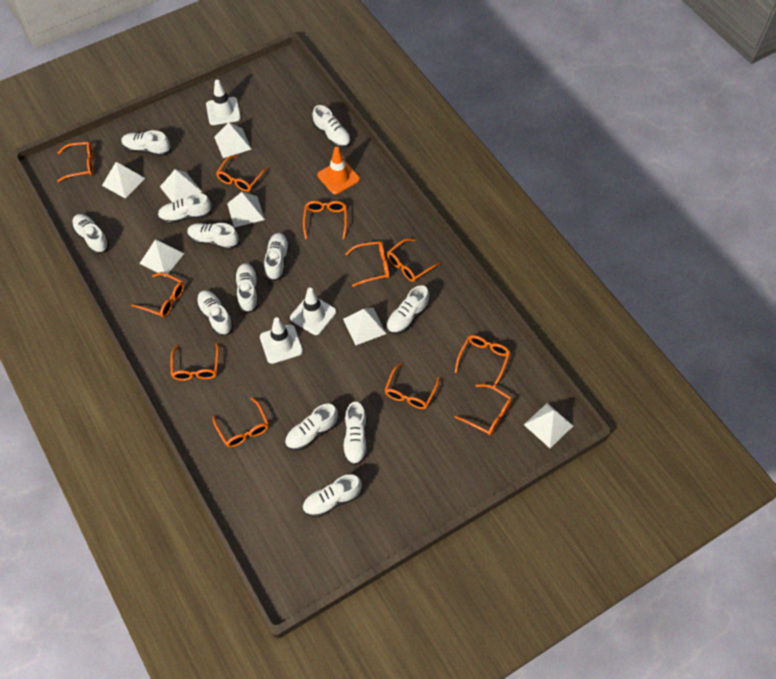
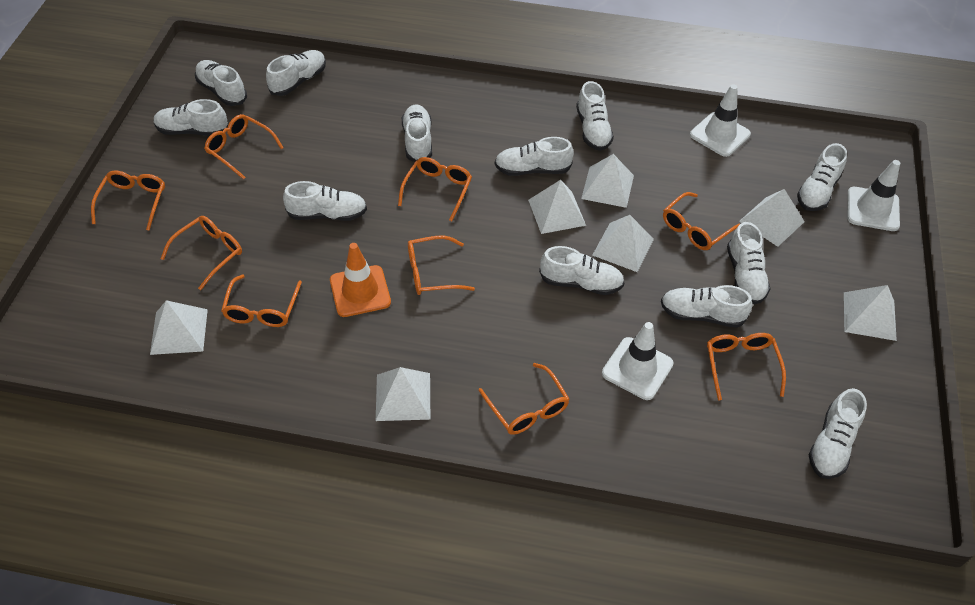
orange glasses: [57,142,93,182] [131,273,184,317] [171,343,219,381] [213,397,269,447] [216,155,268,192] [303,201,347,239] [345,241,389,287] [385,363,440,409] [387,238,441,282] [454,384,512,435] [455,335,510,387] = 11 -> [91,171,165,231] [161,216,242,290] [204,114,284,180] [221,274,302,327] [398,157,472,221] [408,235,475,295] [478,363,569,435] [663,192,740,250] [707,333,786,400] = 9

